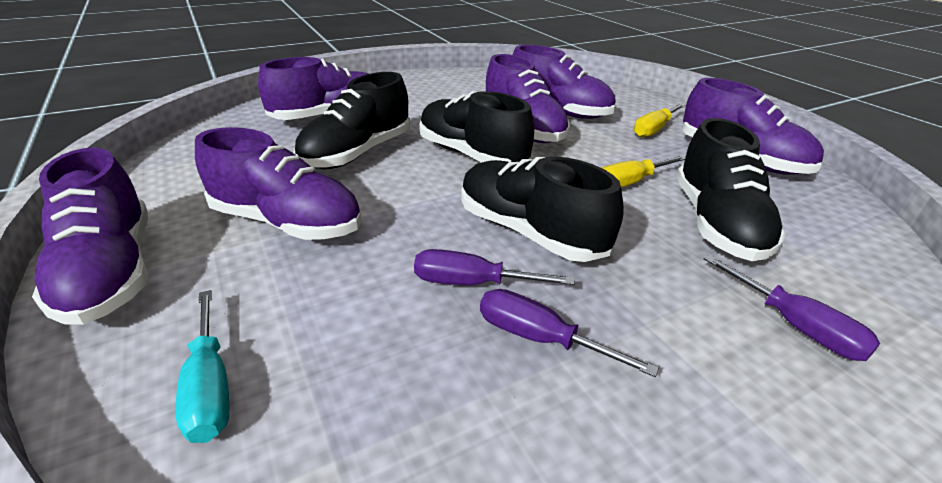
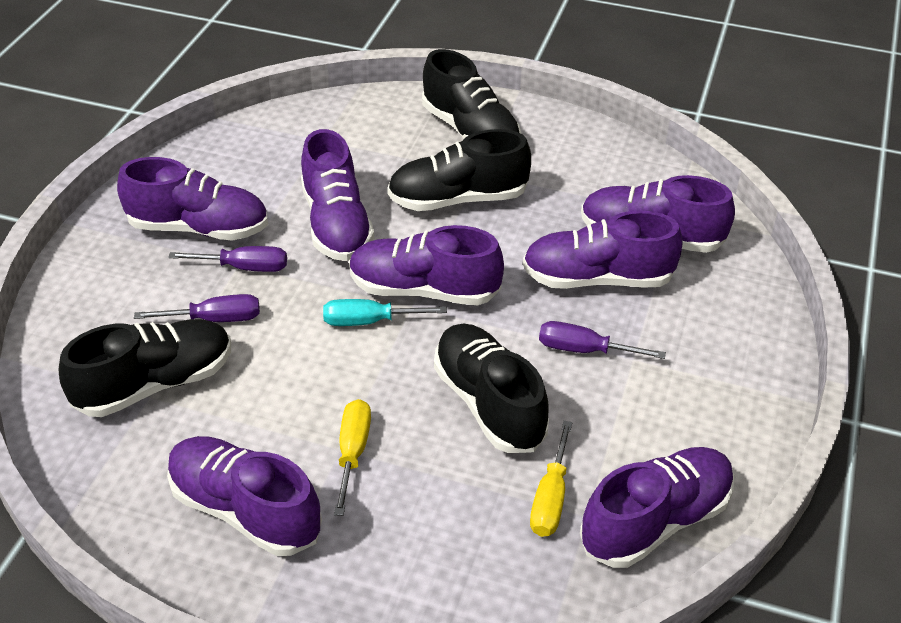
purple shoe: [32,148,148,325] [195,127,362,240] [258,57,369,120] [486,54,570,143] [513,45,616,119] [682,78,824,175] = 6 -> [117,157,268,241] [167,436,322,556] [301,129,374,261] [349,225,504,305] [523,210,683,289] [580,447,734,568] [581,175,735,253] = 7

